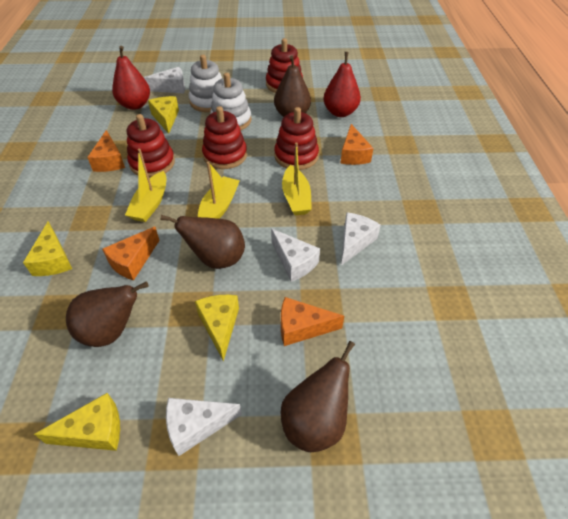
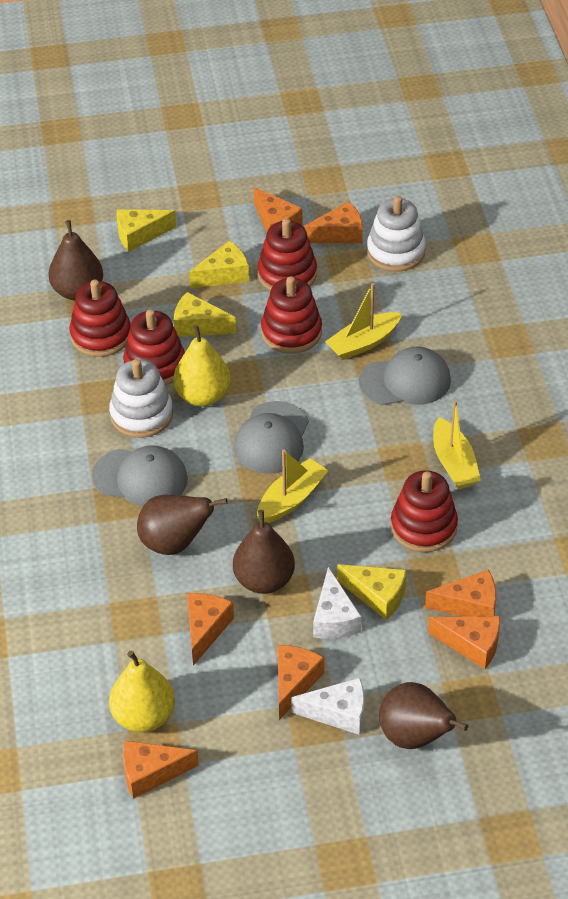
grey cap: none = 0 -> [92,446,188,507] [234,401,309,474] [359,347,451,405] = 3
orange cheese: [87,130,125,172] [102,227,160,281] [281,297,344,346] [340,124,374,165] = 4 -> [123,741,199,799] [187,593,234,666] [254,187,302,232] [278,645,324,720] [303,201,363,243] [425,570,496,616] [428,616,500,669] = 7
red pear: [112,46,150,110] [324,52,361,117] = 2 -> none = 0
red stacking toy: [127,114,175,178] [202,106,247,169] [266,38,303,93] [274,107,319,170] = 4 -> [69,280,130,357] [123,309,185,385] [258,218,317,291] [261,276,322,354] [391,470,458,552] = 5
white cheese: [144,67,185,93] [166,398,242,456] [271,229,320,282] [341,212,381,266] = 4 -> [291,678,364,735] [313,567,361,639] = 2
yellow pear: none = 0 -> [109,650,175,732] [174,325,231,407] = 2

